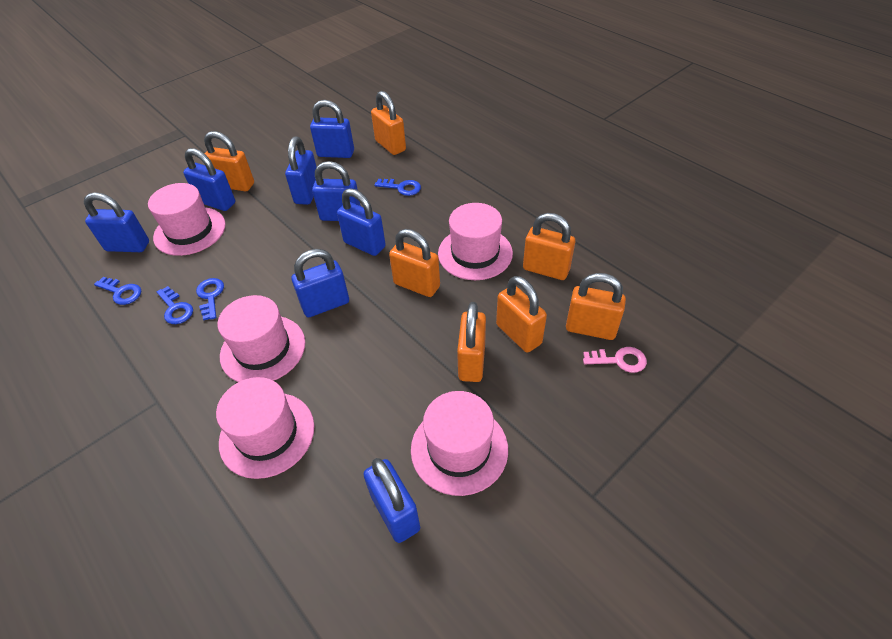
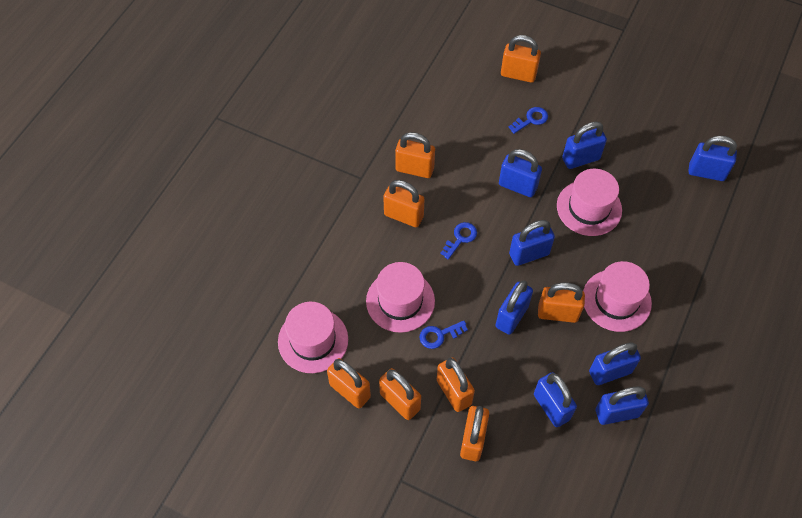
blue key: [94,277,141,305] [157,286,193,324] [196,278,224,320] [375,179,421,196] = 4 -> [420,321,468,349] [440,222,477,260] [509,107,548,134] = 3
orange padlock: [204,131,254,191] [371,91,406,155] [389,229,440,297] [457,302,486,382] [496,276,547,353] [523,213,575,280] [566,273,626,340] = 7 -> [327,358,371,409] [379,368,421,420] [383,180,425,227] [395,132,435,178] [437,357,475,412] [460,406,489,461] [501,35,541,83] [538,283,585,323] = 8
pink hat: [148,183,226,256] [216,377,314,479] [217,295,305,382] [411,391,508,496] [438,203,513,280] = 5 -> [278,302,348,373] [366,262,435,333] [557,169,622,236] [583,261,652,332] = 4
pink key: [583,347,647,373] = 1 -> none = 0

